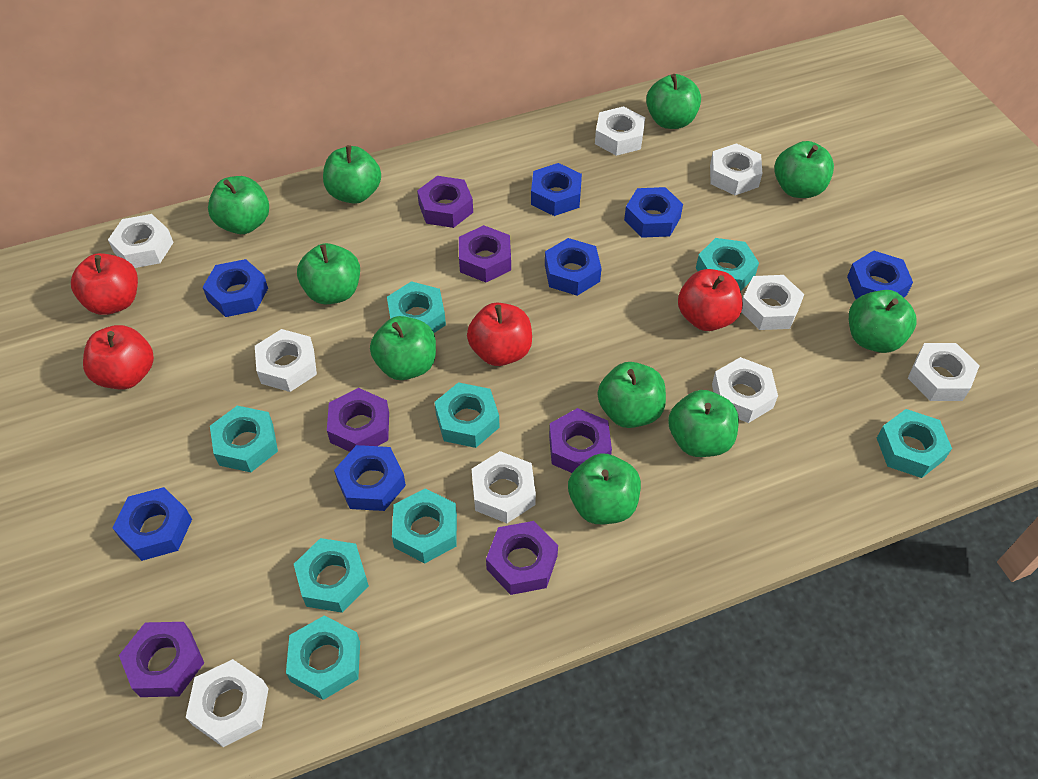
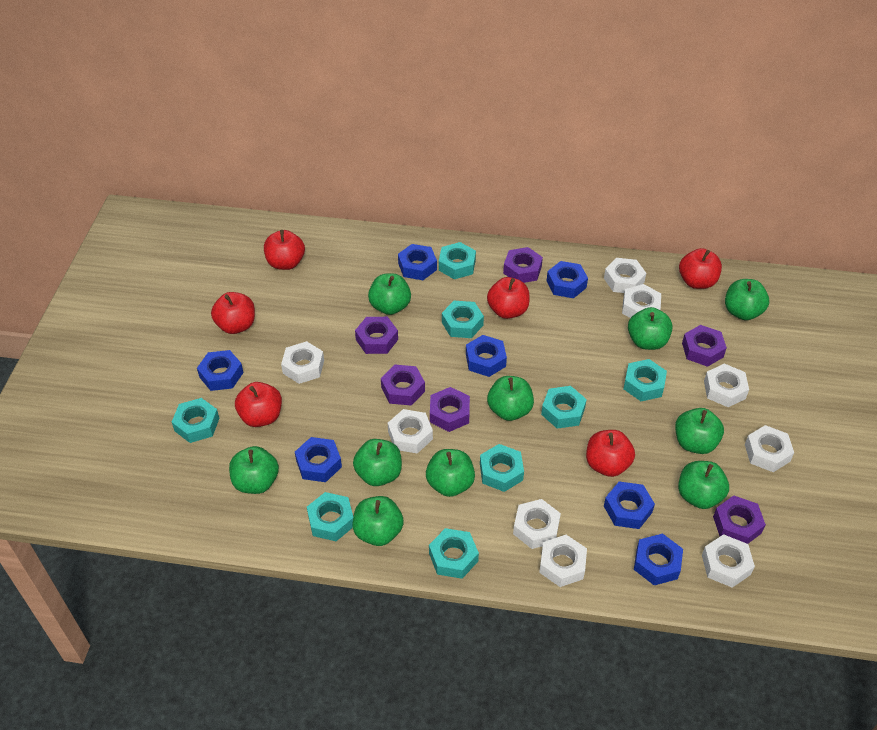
red apple: [71,253,138,315] [83,325,154,390] [467,302,532,366] [678,269,743,331] = 4 -> [211,292,255,334] [235,382,282,427] [264,230,305,270] [487,277,530,319] [586,430,635,477] [679,248,722,289] = 6

